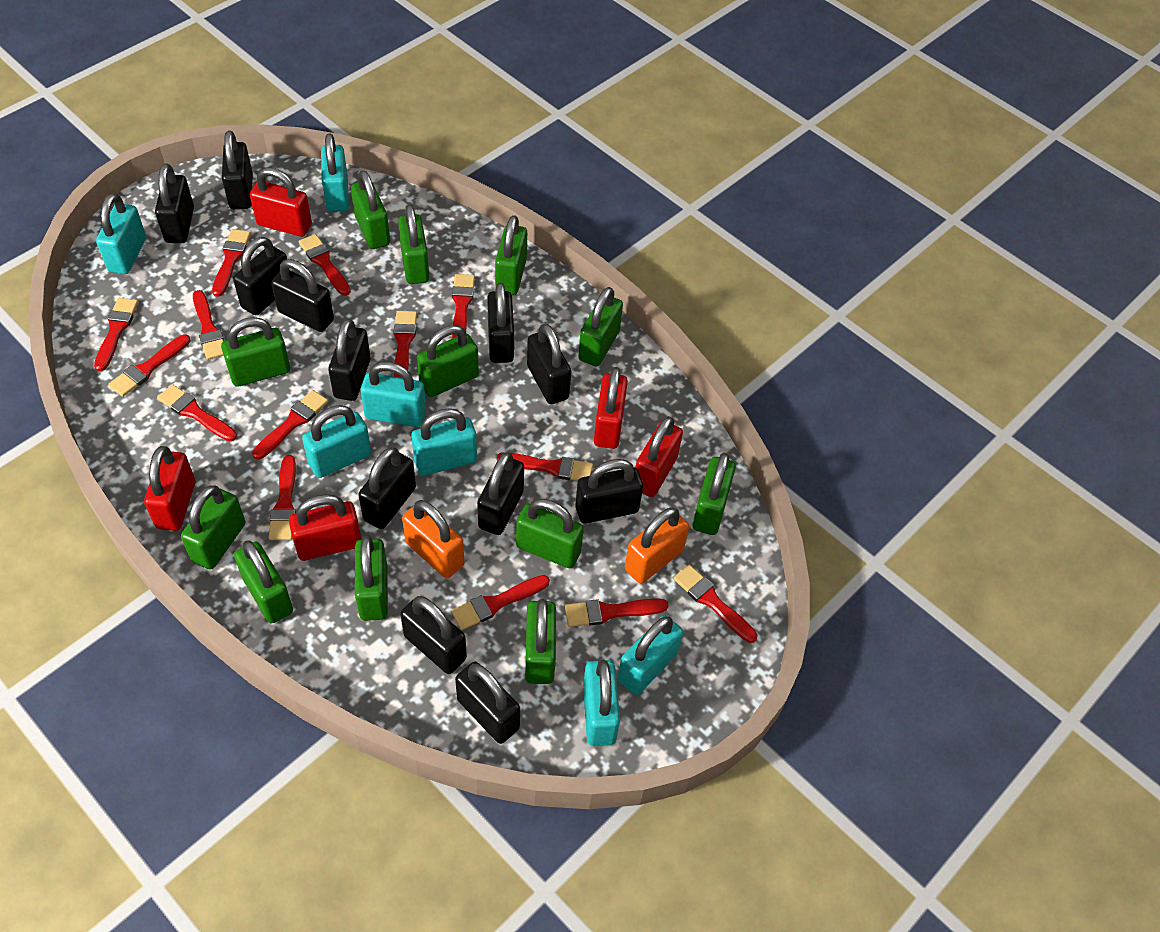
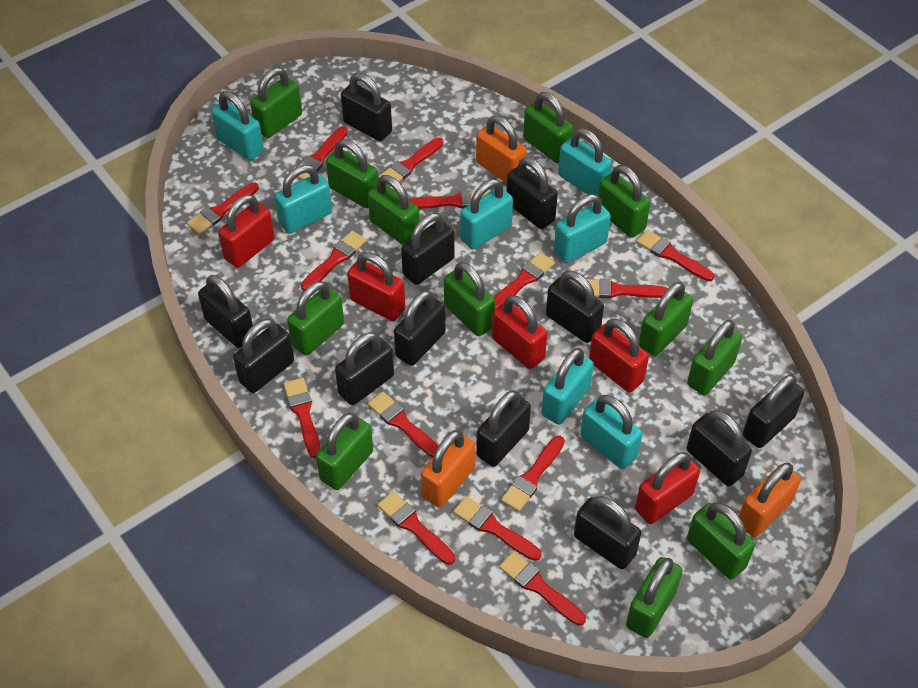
orange padlock: [402,500,464,578] [625,507,689,584] = 2 -> [421,430,475,508] [476,116,527,183] [739,462,801,537] = 3

